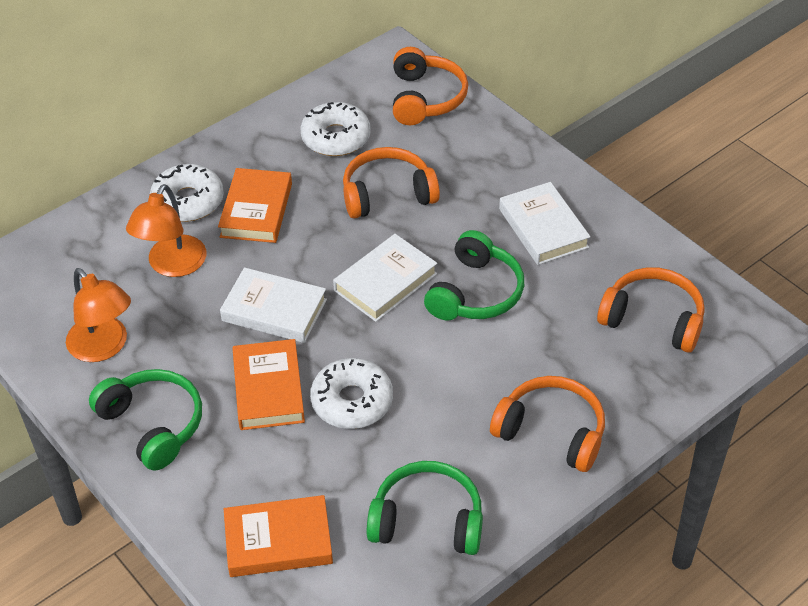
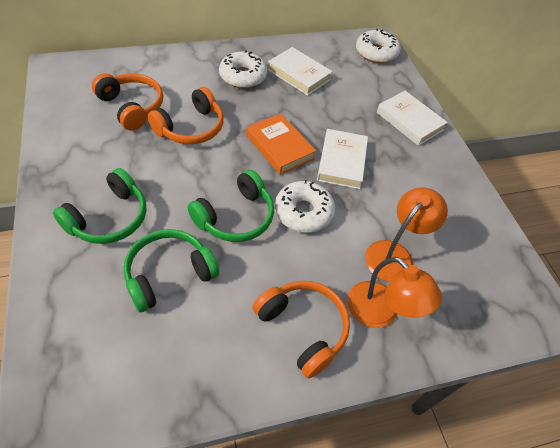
orange book: [218,168,292,243] [224,495,333,577] [233,339,305,430] = 3 -> [246,113,316,175] = 1
orange headphones: [343,147,440,219] [393,47,468,125] [490,376,605,472] [597,267,705,353] = 4 -> [92,73,163,131] [147,87,224,144] [252,281,350,378] = 3

